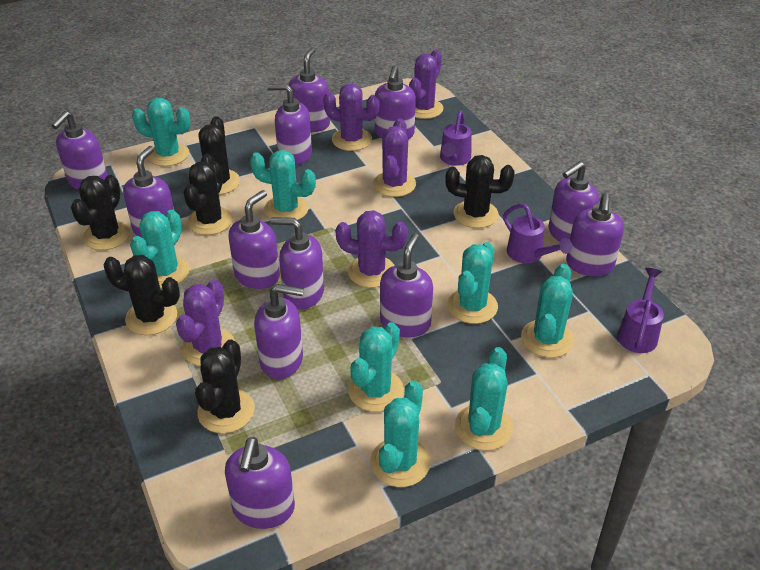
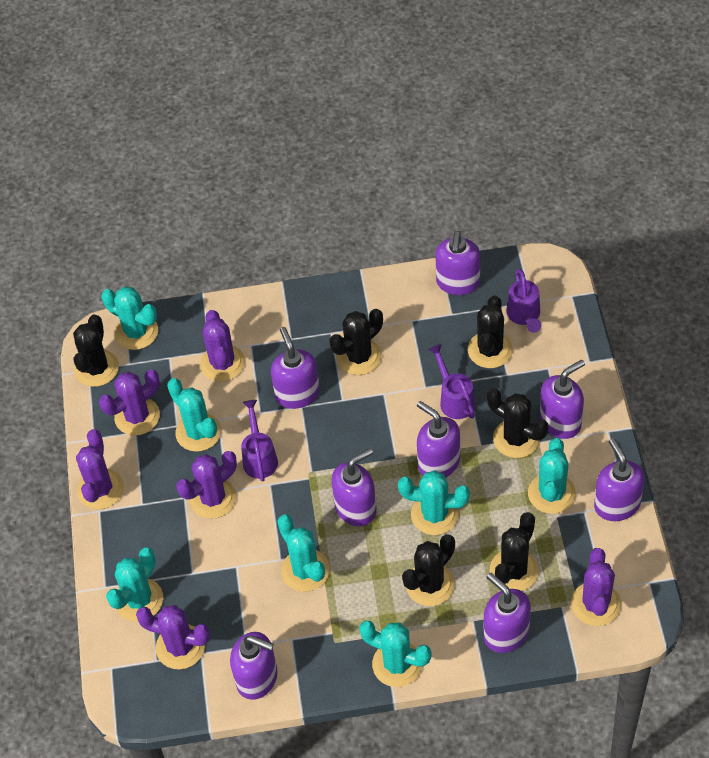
purple cactus: [176,280,235,366] [323,83,379,151] [335,210,408,288] [373,118,416,197] [409,50,443,119] = 5 -> [76,429,124,509] [99,369,160,436] [136,605,210,669] [176,451,237,519] [200,310,245,382] [571,548,621,626] = 6
purple soap dispenser: [51,111,108,190] [123,146,174,237] [225,437,295,529] [229,190,280,289] [254,284,304,379] [267,84,312,165] [271,217,324,310] [289,47,330,132] [375,65,416,139] [380,233,433,337] [549,161,599,242] [566,192,624,276] = 12 -> [230,632,278,700] [271,327,320,409] [331,448,376,526] [417,401,460,478] [435,231,480,295] [484,573,531,653] [540,360,585,439] [594,438,645,521] = 8
turquoise cactus: [130,210,190,288] [132,98,190,166] [250,150,316,220] [348,322,404,412] [370,381,430,487] [447,242,498,324] [455,347,513,451] [521,264,574,358] = 8 -> [101,287,158,350] [106,547,163,622] [167,378,221,452] [277,515,330,592] [359,621,431,687] [398,470,470,535] [528,438,576,514] = 7

